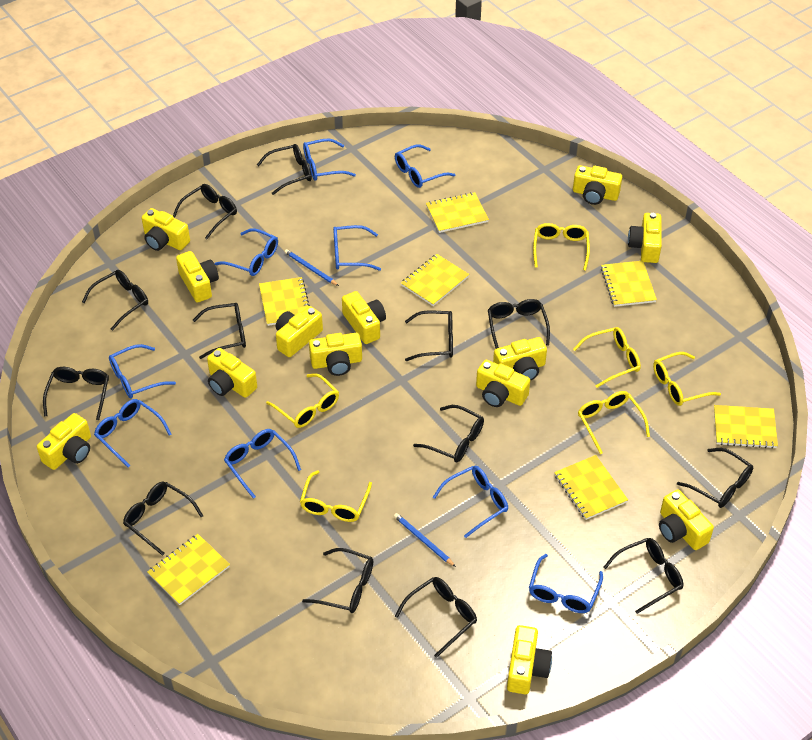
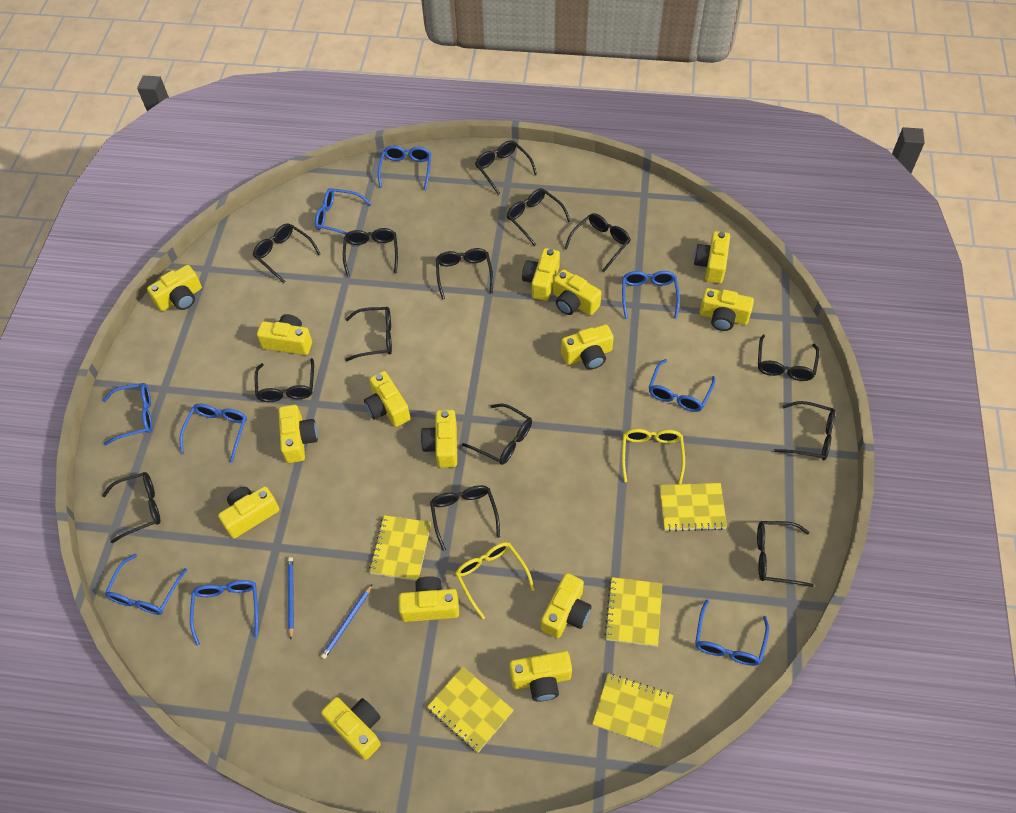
black glasses: [43,367,109,420] [82,270,148,331] [123,482,203,556] [173,184,237,239] [193,303,246,359] [257,144,312,195] [302,548,373,613] [395,577,477,658] [405,311,453,361] [413,405,484,463] [488,299,550,349] [604,538,683,614] [677,448,753,508] = 13 -> [102,472,160,543] [253,223,321,283] [255,358,314,402] [343,228,398,277] [346,307,392,361] [430,485,500,551] [436,248,493,299] [462,404,532,465] [475,140,537,195] [506,188,571,246] [564,213,631,272] [757,521,814,587] [758,335,819,381] [774,401,835,460] = 14
yellow camera: [37,413,91,470] [142,208,190,251] [176,251,219,303] [207,348,257,398] [276,306,323,357] [309,333,362,376] [342,291,386,344] [476,360,530,407] [493,337,547,381] [507,625,552,694] [573,165,622,205] [628,213,662,263] [659,489,714,550] = 13 -> [147,265,202,311] [218,486,279,539] [257,314,312,355] [278,405,318,463] [321,697,381,760] [364,371,410,427] [399,576,459,622] [421,410,457,468] [509,651,572,702] [522,248,560,301] [541,573,591,638] [553,269,602,315] [561,324,614,369] [694,231,730,284] [699,288,754,331] = 15
yellow glasses: [266,373,339,428] [300,470,372,522] [533,223,590,271] [573,327,641,388] [578,391,650,454] [653,352,721,406] = 6 -> [455,542,535,620] [622,429,685,484] = 2
yellow notebook: [147,534,230,605] [259,277,310,326] [401,254,469,306] [426,192,489,233] [554,455,628,520] [601,260,657,307] [714,405,778,449] = 7 -> [369,515,431,581] [427,667,513,752] [592,673,673,748] [604,577,662,647] [659,483,727,532] = 5

